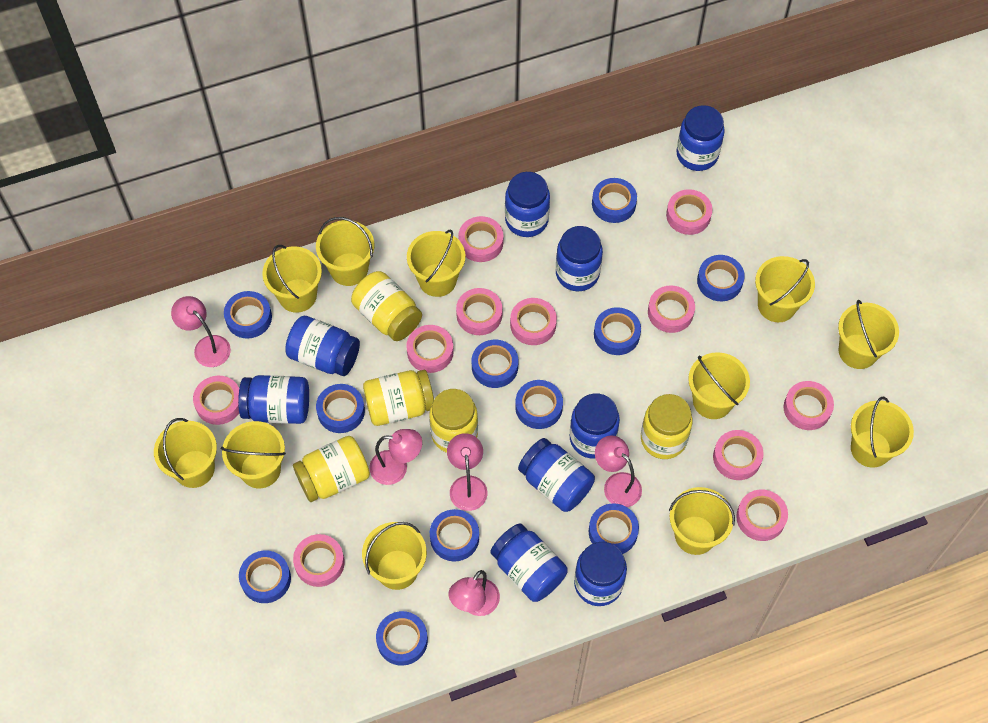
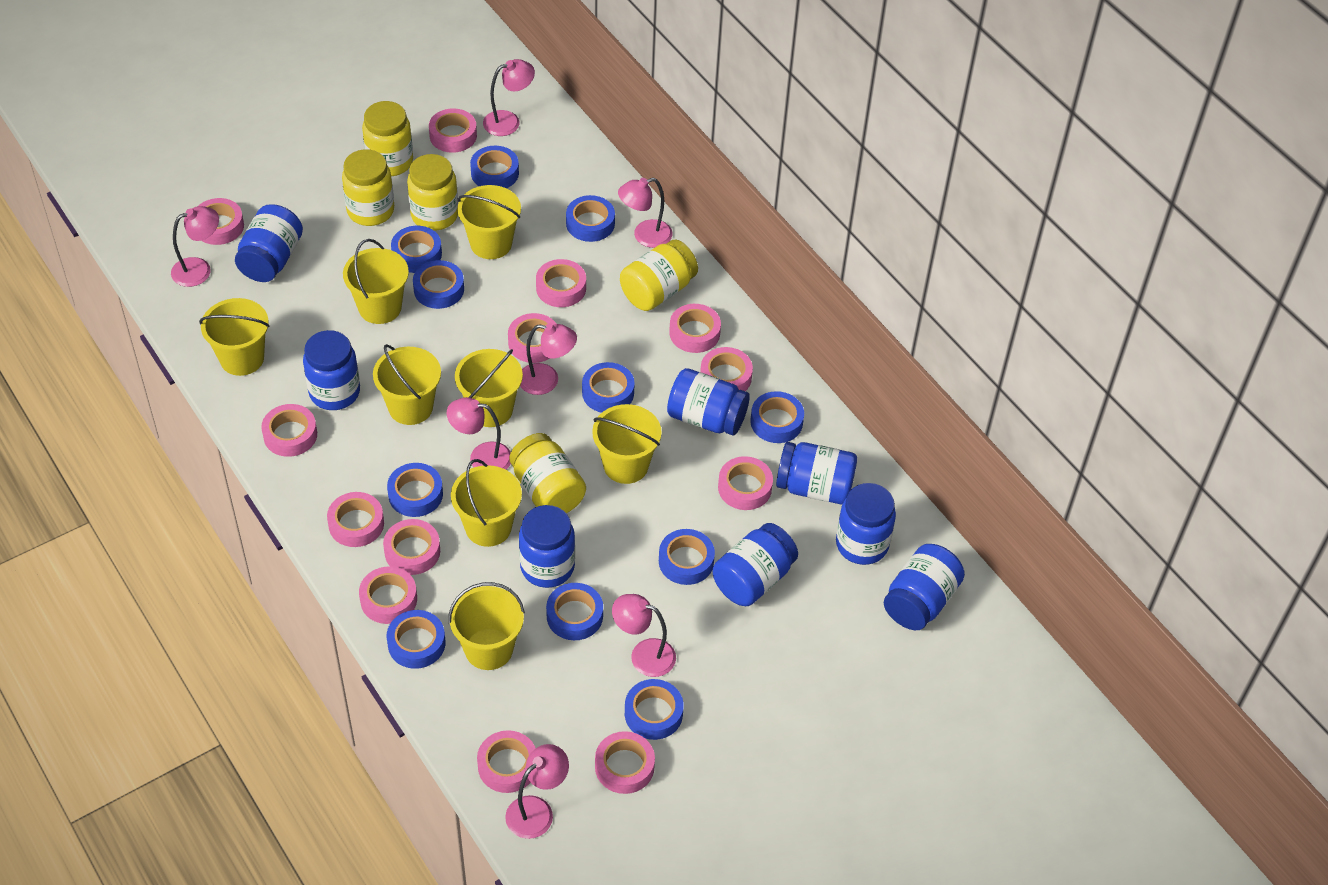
blue jar: [238,375,309,424] [285,316,360,376] [491,523,568,602] [505,172,550,237] [518,438,595,512] [556,226,603,291] [570,393,620,459] [574,542,627,606] [676,105,725,171] = 9 -> [235,204,303,282] [303,330,360,410] [519,505,575,588] [667,368,750,436] [713,523,798,606] [776,442,857,505] [836,483,896,565] [884,544,965,630] = 8
pink lamp: [171,296,231,367] [369,429,422,485] [447,433,487,511] [448,570,500,616] [595,435,642,507] = 5 -> [171,206,219,287] [447,397,511,470] [483,59,535,136] [505,744,569,839] [520,323,577,395] [612,594,676,677] [618,178,672,248] = 7
pink tape: [193,376,239,425] [293,534,345,587] [406,325,454,373] [456,288,502,335] [458,216,503,262] [510,298,557,345] [648,285,695,333] [666,189,712,235] [713,430,764,480] [736,489,788,541] [784,381,834,430] = 11 -> [198,198,244,245] [261,404,317,457] [327,492,384,547] [359,566,417,624] [383,519,440,575] [429,108,477,153] [477,730,536,793] [508,313,556,363] [536,259,586,307] [595,731,655,794] [669,304,721,353] [700,347,753,391] [718,456,773,510] = 13
yellow bucket: [154,418,217,488] [221,421,286,488] [262,245,322,313] [316,217,374,286] [362,522,427,590] [407,230,465,297] [669,487,735,555] [688,352,750,419] [755,256,815,322] [838,300,899,369] [851,397,914,468] = 11 -> [199,298,270,376] [343,239,409,324] [373,344,441,425] [448,582,525,670] [451,459,522,547] [455,349,523,427] [457,185,521,259] [592,404,662,484] = 8

